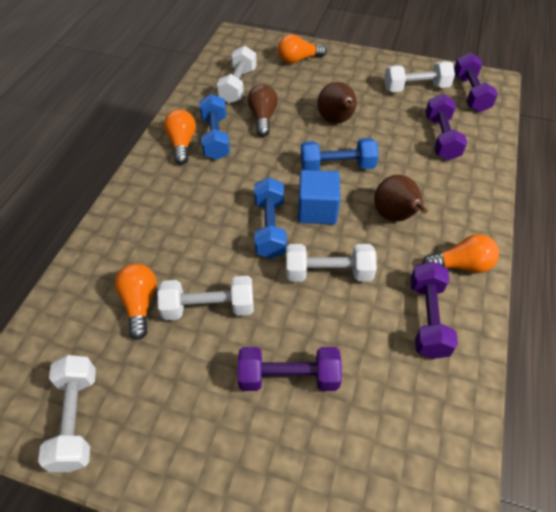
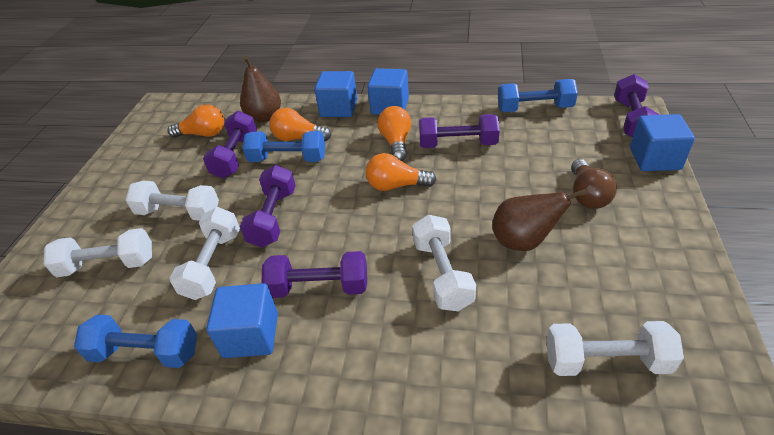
blue cube: [298,170,340,224] = 1 -> [206,283,278,358] [314,71,357,117] [367,68,409,115] [630,114,695,171] = 4
purple dumbbell: [238,347,342,391] [410,261,458,359] [425,94,467,161] [454,52,498,112] = 4 -> [203,111,257,179] [240,165,296,248] [262,251,367,298] [419,114,500,148] [614,74,659,138] = 5

